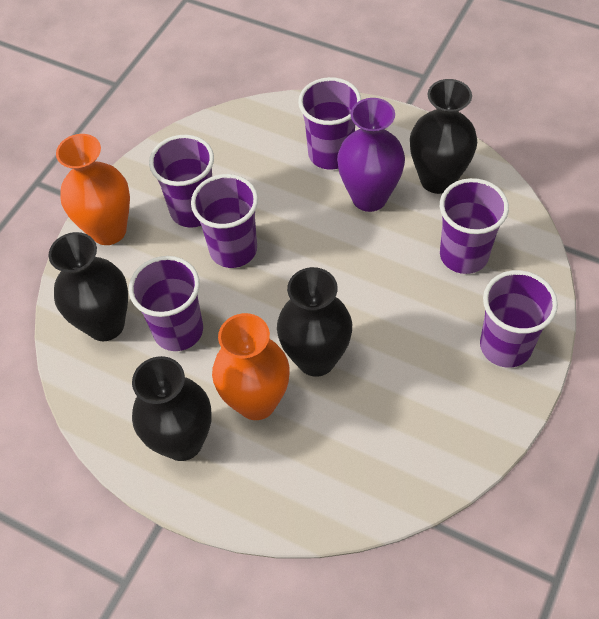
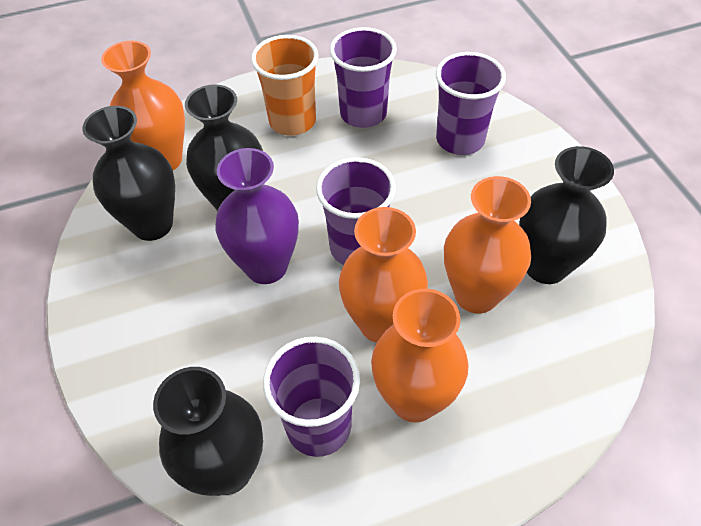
orange cup: none = 0 -> [251,35,319,136] = 1
orange vase: [56,134,130,245] [212,313,290,420] = 2 -> [101,40,185,170] [339,207,428,343] [371,289,469,423] [444,176,531,314] = 4
purple cup: [129,256,203,351] [149,135,214,228] [191,174,258,268] [298,77,362,170] [440,178,509,274] [480,270,558,368] = 6 -> [263,337,360,457] [316,157,396,265] [330,27,397,128] [436,52,506,155] = 4

